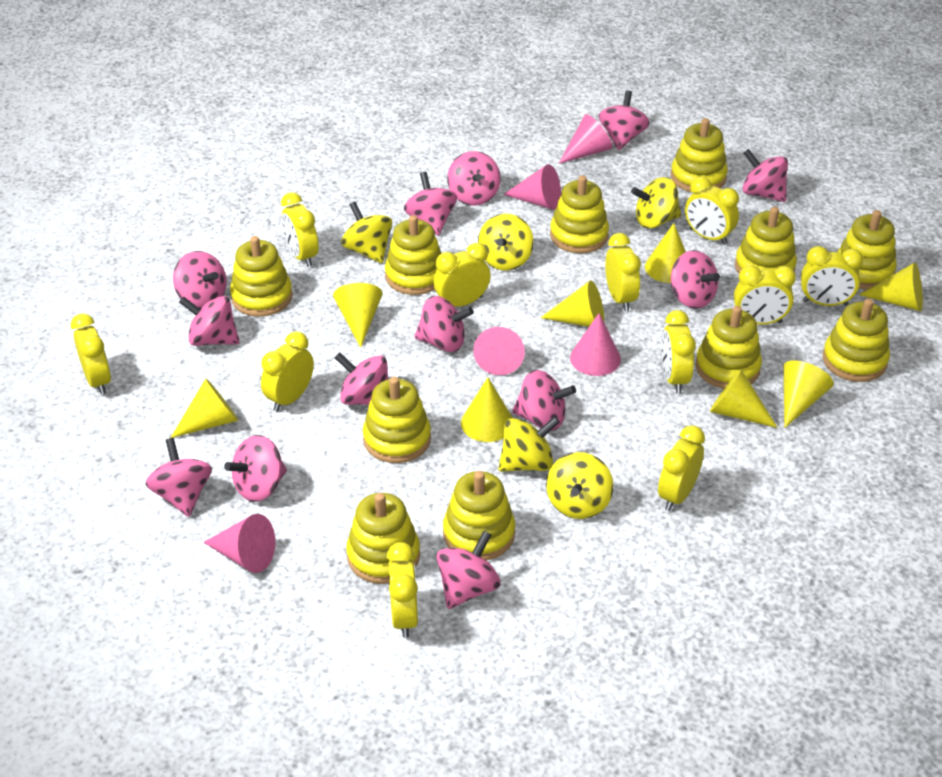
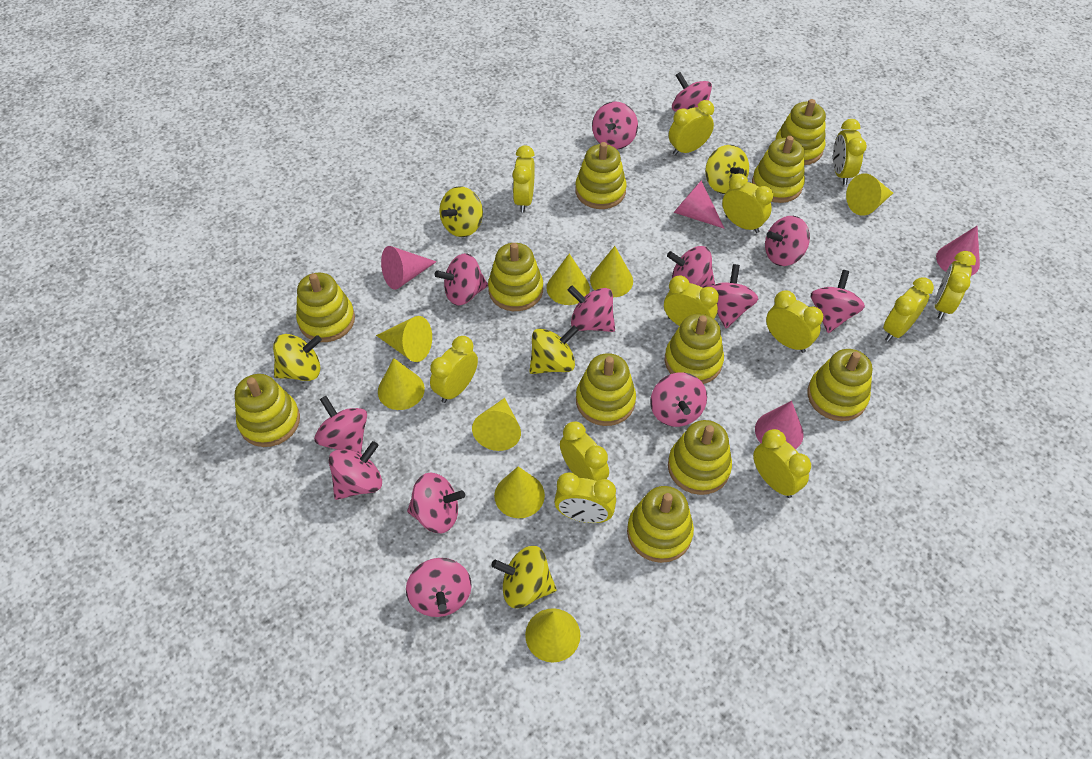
pink cone: [203,514,275,573] [473,327,525,375] [503,164,561,210] [559,114,613,164] [570,313,621,376] = 5 -> [381,246,437,290] [674,181,725,229] [755,401,804,449] [936,226,980,276] = 4
yellow clock: [71,313,111,395] [261,332,314,412] [281,192,318,267] [387,542,419,638] [434,243,490,307] [605,233,641,311] [658,425,705,511] [662,310,696,393] [685,176,739,245] [734,265,796,325] [801,246,863,306] = 11 -> [430,336,478,403] [512,145,535,212] [554,472,616,523] [560,422,609,481] [664,275,719,326] [669,100,714,155] [722,174,773,233] [753,429,811,498] [766,290,823,353] [833,119,867,185] [883,278,934,342] [935,251,976,319] = 12

